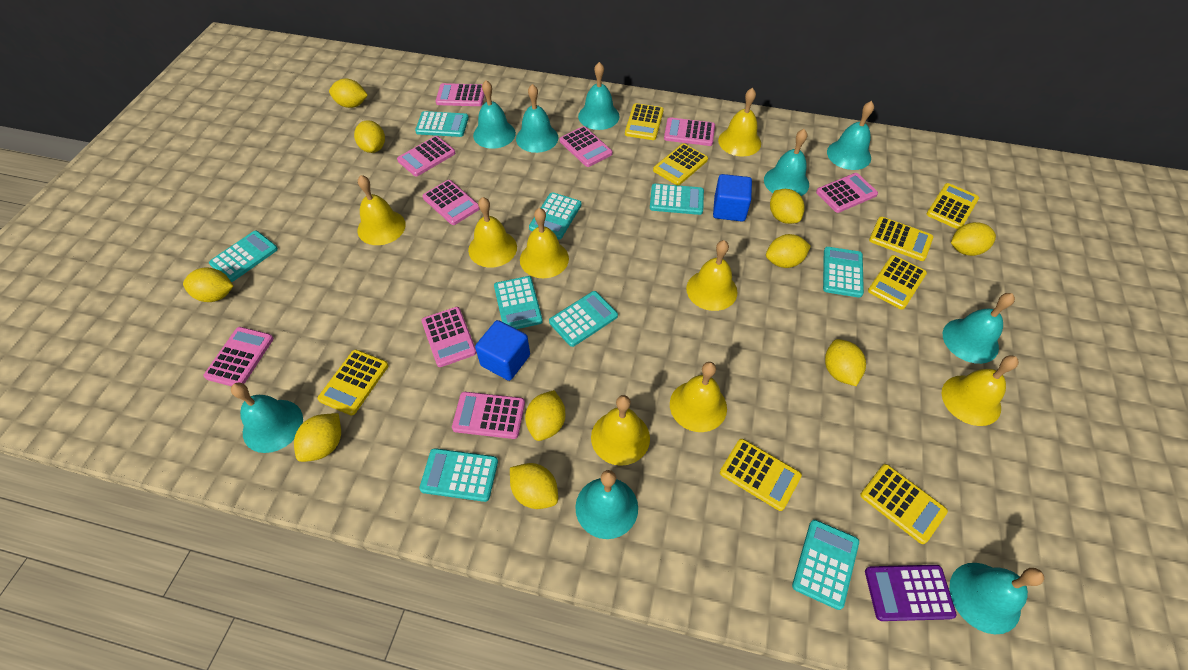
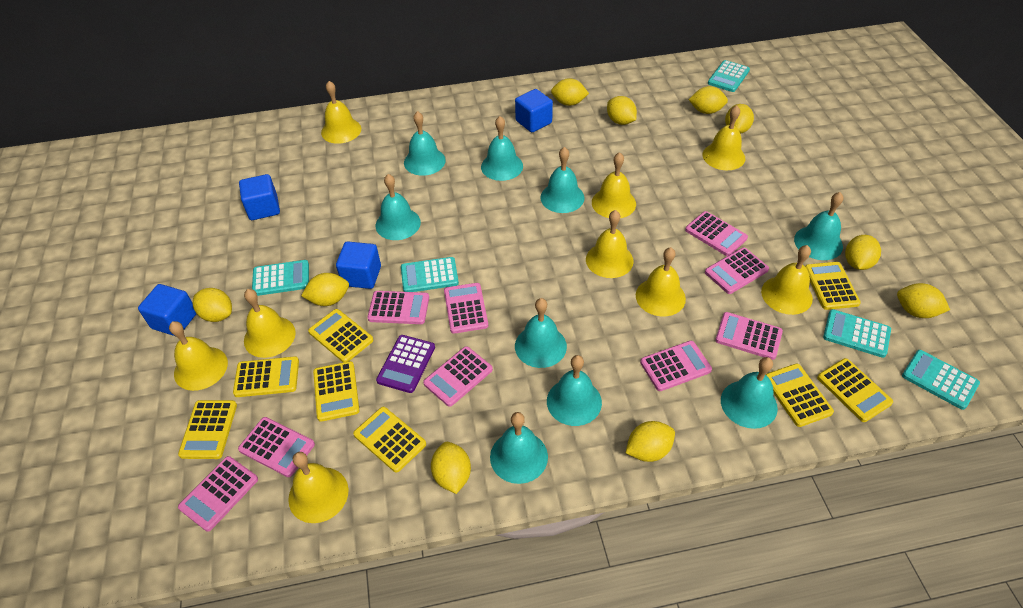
blue cube: [475,320,530,381] [713,174,752,222] = 2 -> [138,284,196,336] [239,174,280,220] [336,241,381,289] [515,89,553,132] = 4
turquoise calculator: [209,231,278,282] [415,111,469,137] [419,448,498,502] [494,276,543,329] [529,192,582,240] [549,291,618,347] [650,184,704,215] [792,520,859,610] [823,247,864,298] = 9 -> [252,260,309,296] [401,257,459,292] [708,60,750,92] [823,309,891,358] [902,350,980,410] = 5
yellow bell: [357,175,406,245] [468,197,517,268] [520,208,569,278] [591,395,650,466] [670,362,727,432] [686,240,738,311] [718,88,761,157] [941,355,1019,426] = 8 -> [169,321,228,391] [244,289,296,358] [288,452,349,523] [321,81,361,144] [586,210,633,278] [592,152,636,218] [636,247,686,316] [703,105,745,170] [761,245,813,315] = 9

